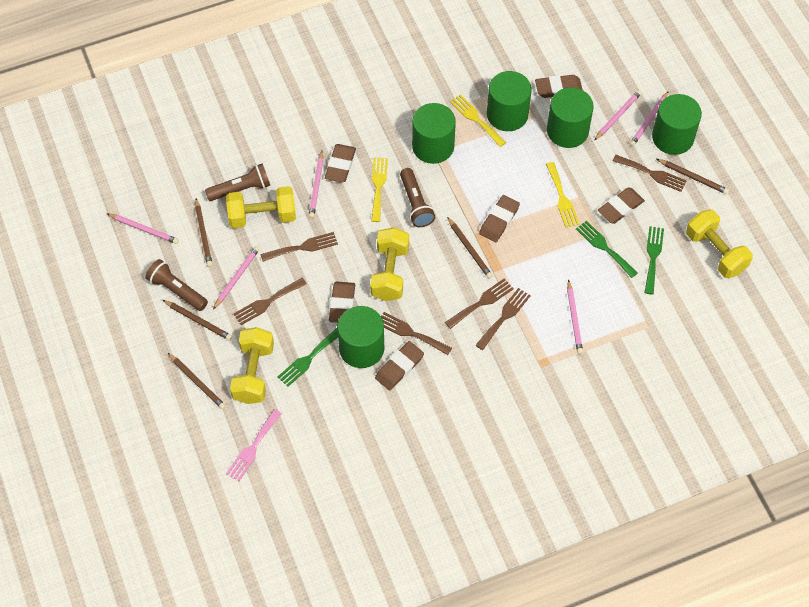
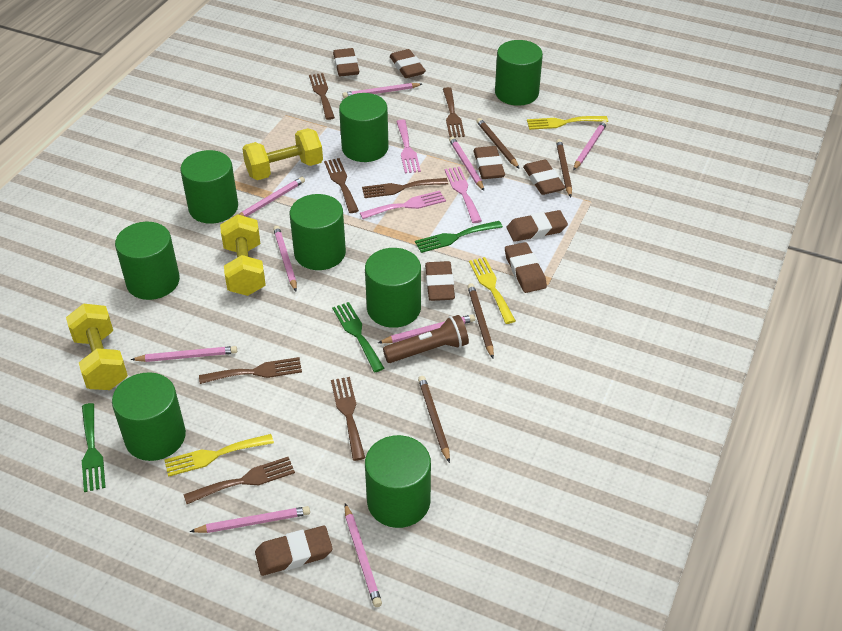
brown eraser: [325,144,356,183] [329,281,355,323] [375,341,424,390] [479,195,520,242] [535,75,583,98] [598,187,645,224] = 6 -> [255,525,333,576] [333,48,359,76] [390,49,426,78] [425,261,455,301] [473,146,505,179] [505,242,547,293] [507,210,568,242] [523,160,565,195] = 8
brown flashlight: [145,259,208,311] [205,163,270,201] [400,168,435,227] = 3 -> [383,315,469,363] = 1
brown fork: [234,278,307,325] [260,232,338,262] [381,312,452,355] [445,279,514,329] [475,288,531,350] [613,155,687,192] = 6 -> [183,457,295,504] [199,357,302,384] [309,73,335,120] [324,158,359,213] [331,377,365,461] [362,178,448,198] [443,87,465,137] = 7
brown pencil: [163,300,232,341] [168,353,226,409] [195,198,213,267] [447,217,493,278] [657,159,729,194] = 5 -> [418,376,450,463] [467,283,494,358] [477,118,519,168] [556,139,572,197] = 4
green cylinder: [337,306,384,368] [412,103,456,164] [487,71,532,131] [547,87,593,148] [652,94,702,155] = 5 -> [112,372,186,461] [115,222,180,300] [180,150,238,224] [290,194,346,270] [339,93,389,162] [365,248,421,328] [365,435,431,528] [495,40,543,106] = 8
pink fork: [226,409,282,481] = 1 -> [360,190,446,219] [396,120,421,173] [445,167,482,223] = 3
pink pencil: [107,213,179,244] [213,246,260,309] [309,151,323,218] [567,280,583,354] [594,90,642,140] [630,91,669,147] = 6 -> [131,346,237,362] [190,506,310,533] [239,177,305,217] [273,226,297,291] [342,83,422,98] [345,503,382,607] [378,314,475,343] [449,136,484,191] [573,120,607,170] = 9
yellow dumbbell: [226,186,296,228] [230,327,274,404] [370,227,409,301] [686,209,753,278] = 4 -> [66,303,128,390] [220,214,266,296] [242,128,323,180] = 3

